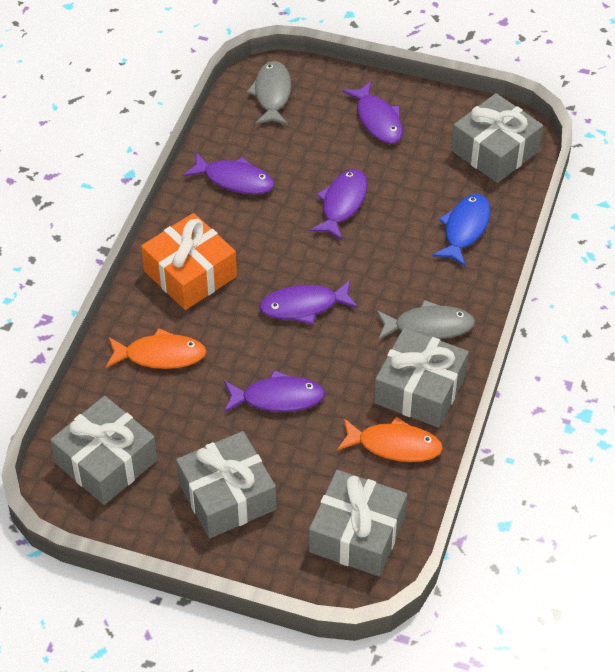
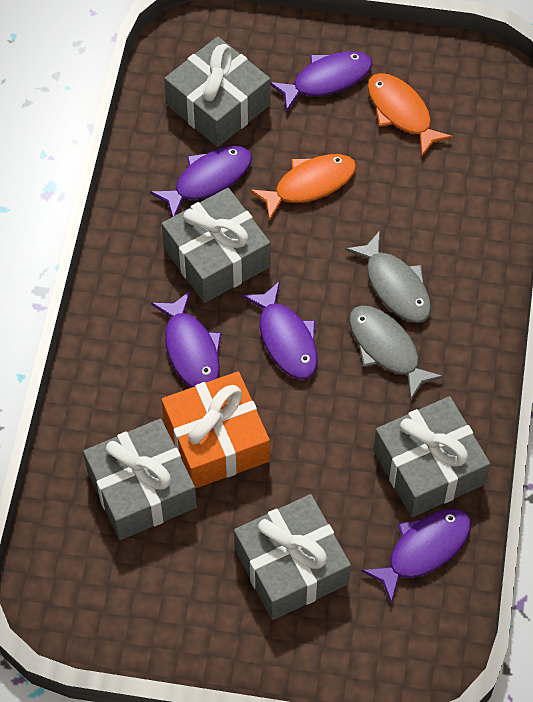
blue fish: [432,194,491,266] = 1 -> none = 0

